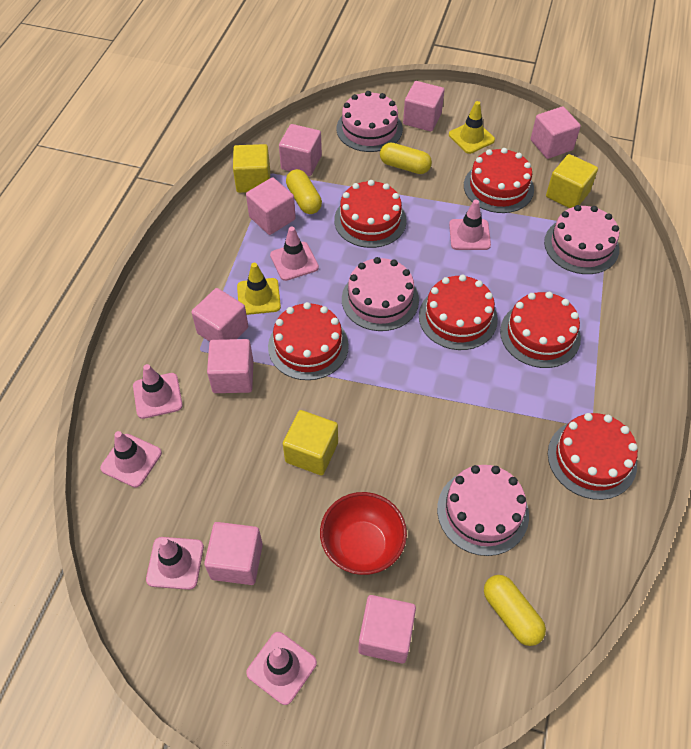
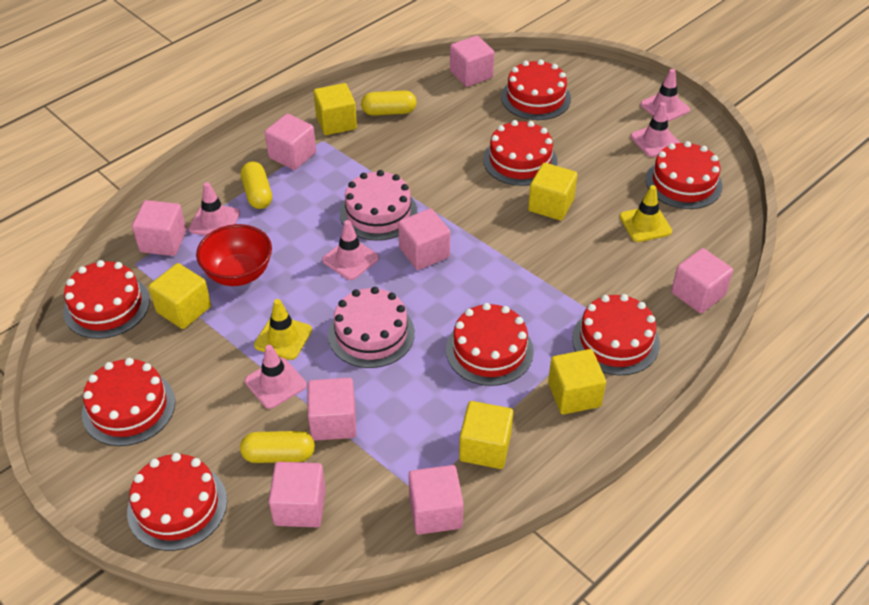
pink cake: [337,91,403,152] [342,257,419,331] [437,465,529,556] [544,205,619,274] = 4 -> [328,287,415,368] [340,170,418,241] = 2
pink traffic cone: [100,431,162,488] [133,364,183,419] [146,537,204,590] [246,632,317,705] [270,227,319,281] [449,200,491,250] = 6 -> [189,182,240,236] [245,345,307,409] [322,220,379,280] [631,102,680,157] [640,69,690,122] = 5
red cake: [268,302,349,380] [334,180,407,248] [419,275,498,350] [464,148,534,213] [500,292,581,368] [548,413,638,500] = 6 -> [63,260,150,339] [82,358,175,446] [127,453,227,551] [446,303,534,386] [483,120,558,186] [501,59,571,120] [572,294,660,375] [646,141,723,209] = 8
yellow cube: [233,144,270,193] [283,410,338,475] [546,154,598,208] = 3 -> [149,263,211,329] [314,83,357,135] [459,401,513,469] [528,163,578,221] [548,349,606,415] = 5

